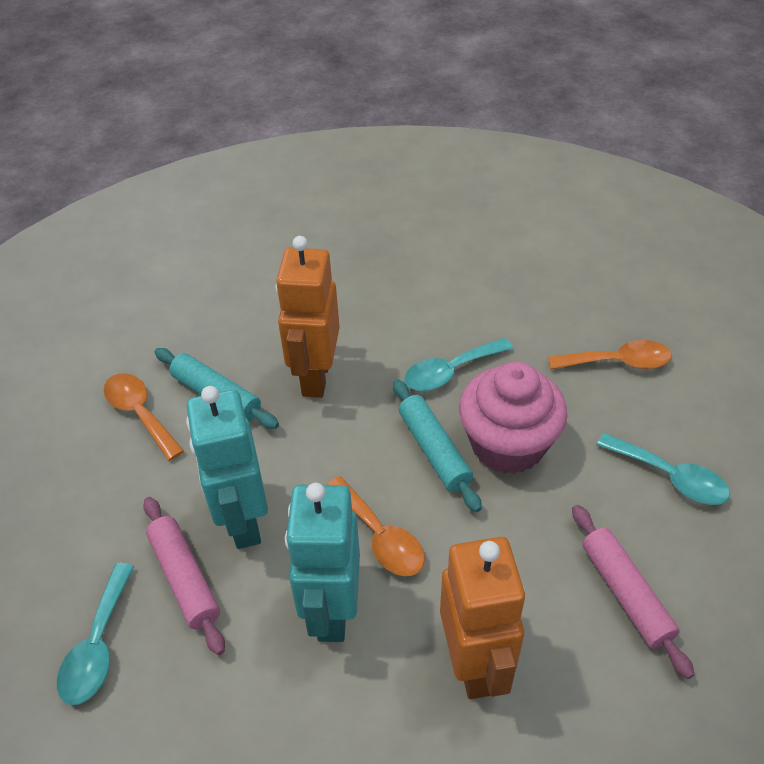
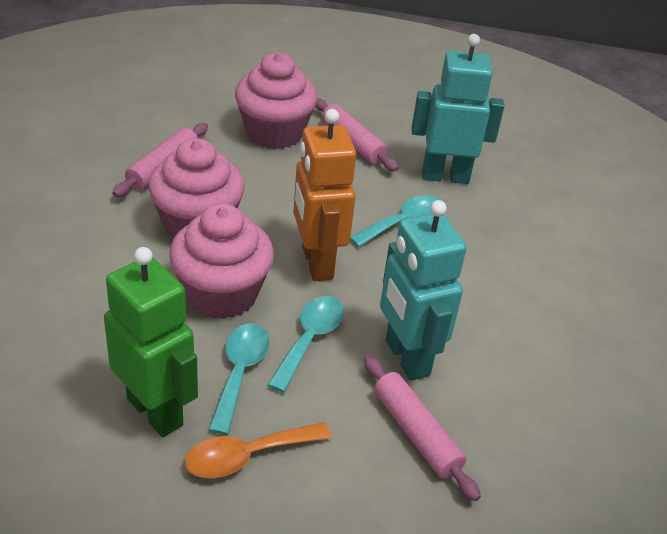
green robot: none = 0 -> [104,247,198,437] = 1
orange robot: [275,236,340,398] [440,537,526,699] = 2 -> [293,109,356,281] = 1
orange spoon: [104,373,184,461] [326,476,425,576] [548,340,672,369] = 3 -> [185,423,331,478] = 1
pink cupcake: [459,362,567,474] = 1 -> [148,138,245,238] [169,203,274,319] [235,53,318,149] = 3
pink rolling pin: [143,497,225,655] [572,505,694,679] = 2 -> [112,123,208,197] [315,99,398,172] [364,355,481,501] = 3
turquoise rolling pin: [155,348,279,429] [393,379,482,512] = 2 -> none = 0

